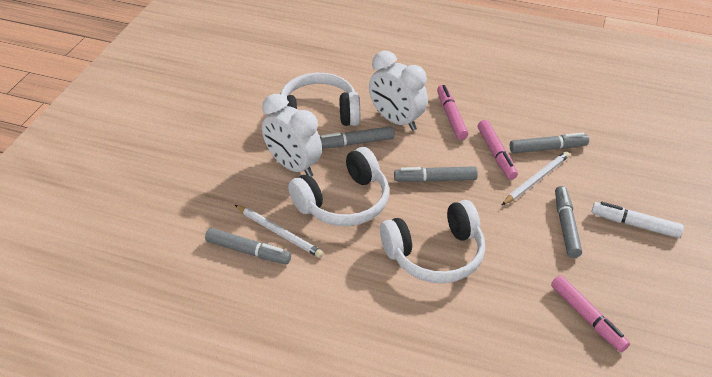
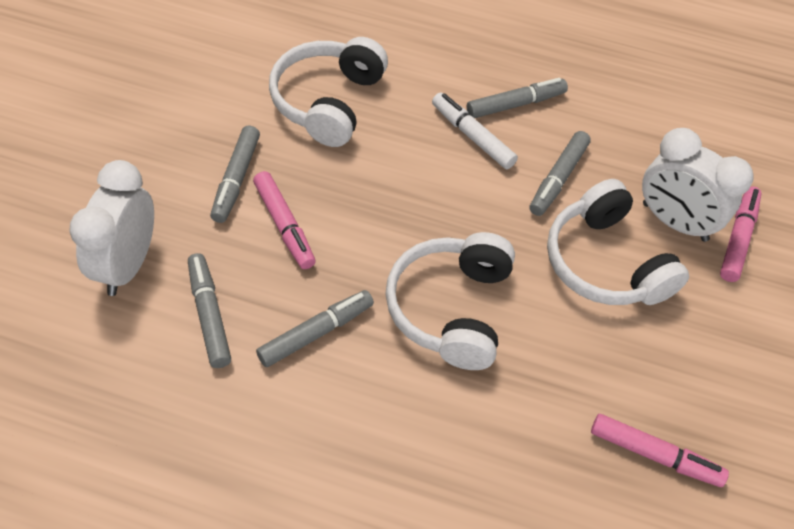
white pencil: [235,205,323,258] [502,151,570,205] = 2 -> none = 0

